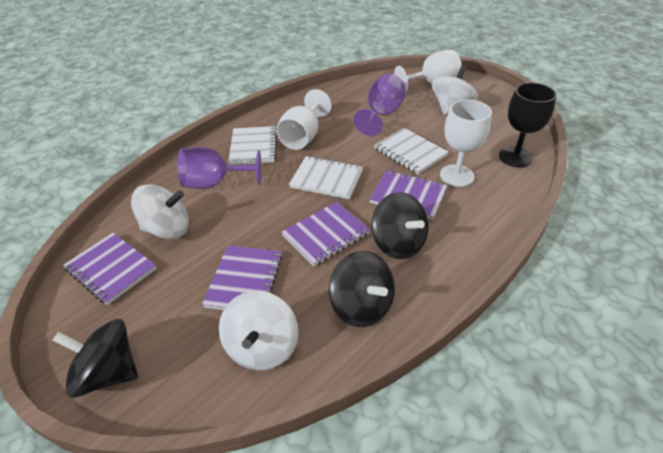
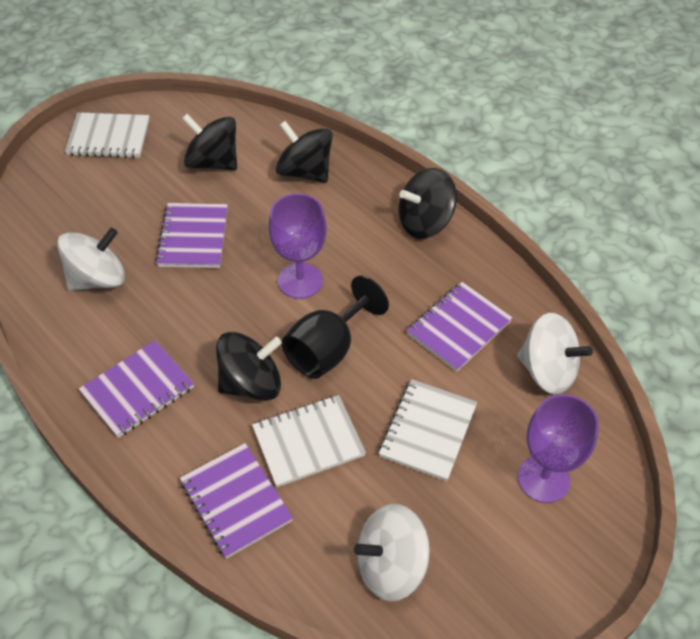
black spinning top: [53,319,138,398] [329,251,395,327] [371,192,429,259] = 3 -> [182,114,237,170] [216,332,282,401] [276,121,333,183] [399,168,457,239] = 4
white goblet: [276,89,332,150] [394,50,462,92] [440,100,492,187] = 3 -> none = 0

